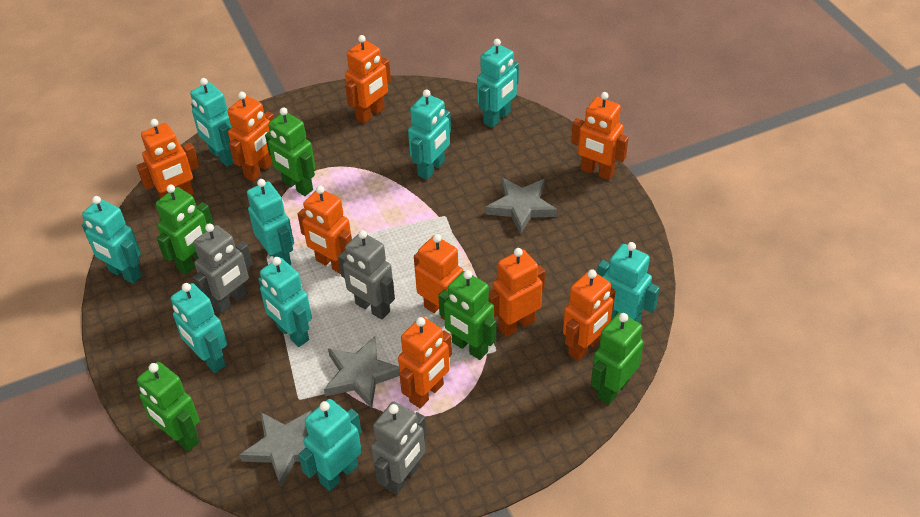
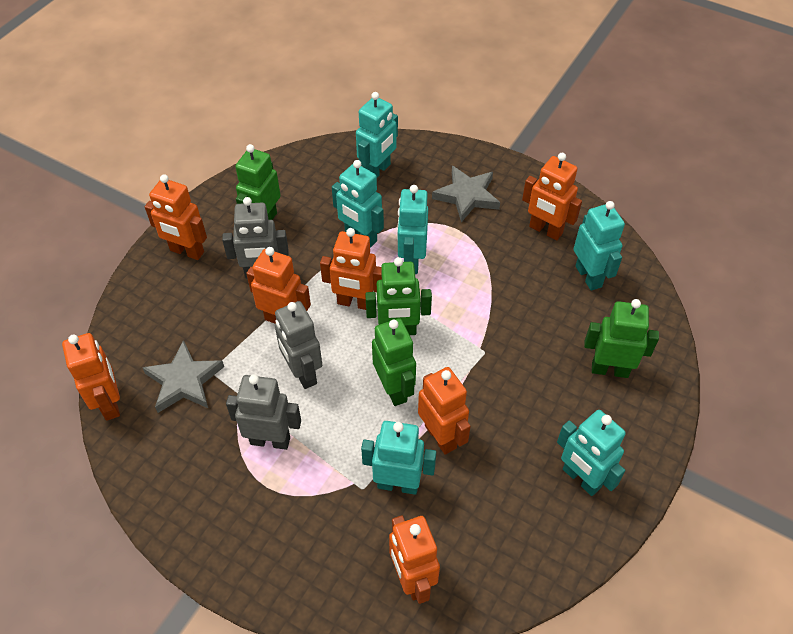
green robot: [137,362,200,452] [156,184,214,275] [265,107,315,196] [438,270,496,360] [591,313,644,405] = 5 -> [235,144,281,220] [365,257,432,335] [372,318,416,406] [584,299,659,378] = 4
grey star: [239,411,312,487] [324,336,400,409] [486,178,557,235] = 3 -> [143,340,224,413] [432,166,500,222] = 2
orange robot: [137,119,199,199] [227,92,274,181] [298,186,352,274] [345,35,391,124] [398,317,452,408] [414,234,463,320] [488,248,545,337] [563,269,616,361] [571,92,629,180] = 9 -> [62,333,120,421] [145,174,207,260] [246,247,311,324] [320,228,382,310] [389,515,440,604] [418,367,471,455] [522,153,582,240] = 7
turquoise robot: [82,196,142,284] [171,283,227,373] [190,78,234,167] [247,179,294,265] [258,257,312,347] [298,399,362,491] [408,89,451,180] [477,39,519,128] [597,242,660,323] = 9 -> [332,160,384,248] [356,92,398,178] [361,421,436,495] [397,185,428,274] [557,410,625,496] [574,201,625,291] = 6

